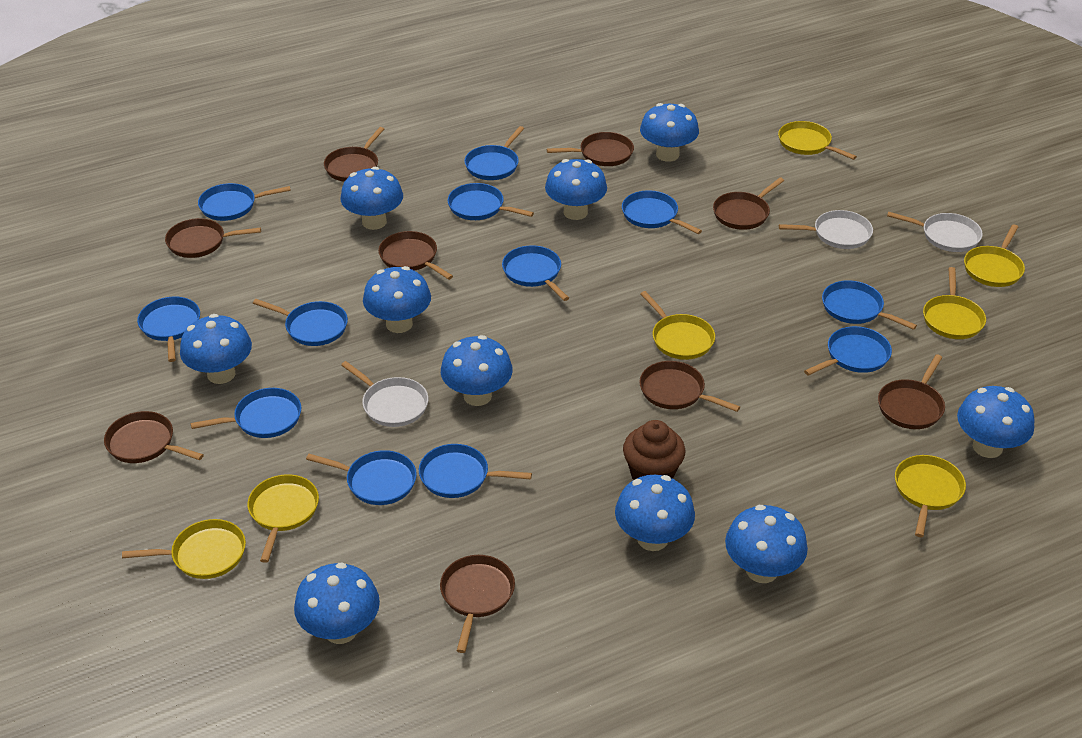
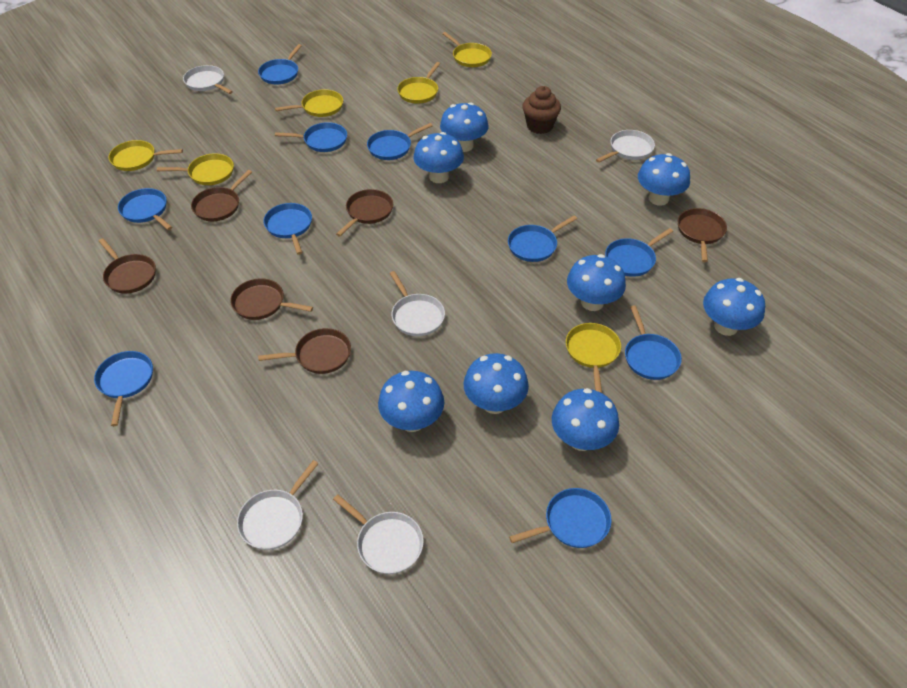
blue mushroom: [180,314,252,384] [294,562,380,644] [340,167,403,230] [363,266,431,333] [441,335,513,406] [545,159,607,220] [615,475,695,551] [640,103,699,162] [725,505,808,583] [957,386,1035,458] = 10 -> [378,371,444,432] [413,132,464,183] [440,102,489,152] [464,353,529,414] [552,388,619,451] [567,254,626,311] [638,153,690,206] [703,278,765,336] = 8
blue pan: [137,297,200,362] [191,388,301,438] [198,183,291,221] [253,299,348,346] [306,450,417,505] [419,444,532,498] [447,183,534,220] [464,126,524,180] [502,245,569,301] [622,190,702,234] [804,326,892,376] [822,280,917,330] = 12 -> [94,351,153,426] [118,188,172,230] [258,44,302,84] [263,203,312,255] [275,122,347,152] [367,123,433,160] [508,215,577,262] [509,488,612,548] [605,228,673,277] [625,305,682,380] = 10
brown pan: [104,411,204,463] [165,218,261,258] [324,127,384,182] [378,231,453,280] [440,555,515,653] [547,132,634,166] [639,361,740,412] [713,177,784,230] [878,354,945,429] = 9 -> [99,238,156,293] [191,170,252,221] [230,278,313,320] [258,328,351,374] [336,189,393,237] [678,208,727,262] = 6
white pan: [341,361,428,427] [779,210,873,249] [887,212,983,252] = 3 -> [183,65,233,94] [237,460,319,550] [333,494,424,574] [390,271,445,336] [596,130,655,163] = 5
yellow pan: [122,519,246,579] [247,474,319,563] [641,291,715,360] [778,121,857,160] [895,455,966,537] [923,267,986,339] [964,224,1025,287] = 7 -> [109,140,183,171] [157,153,234,185] [275,89,343,117] [397,62,440,104] [443,32,492,67] [566,323,621,393] = 6

